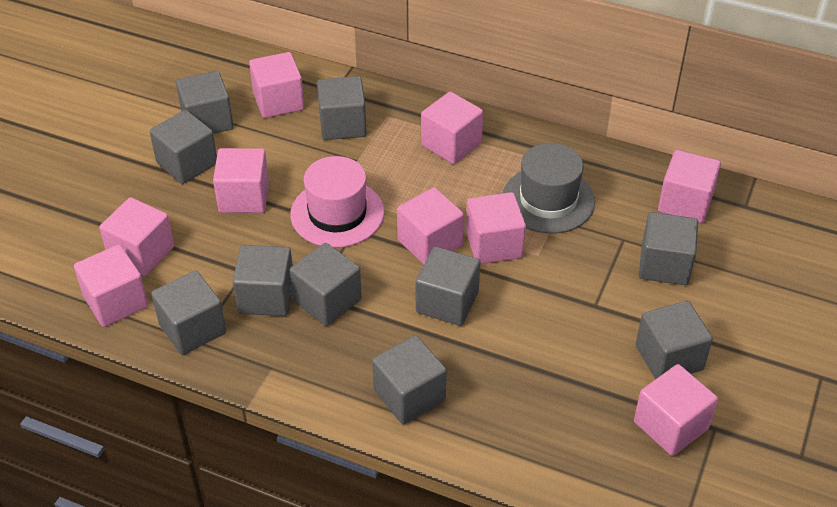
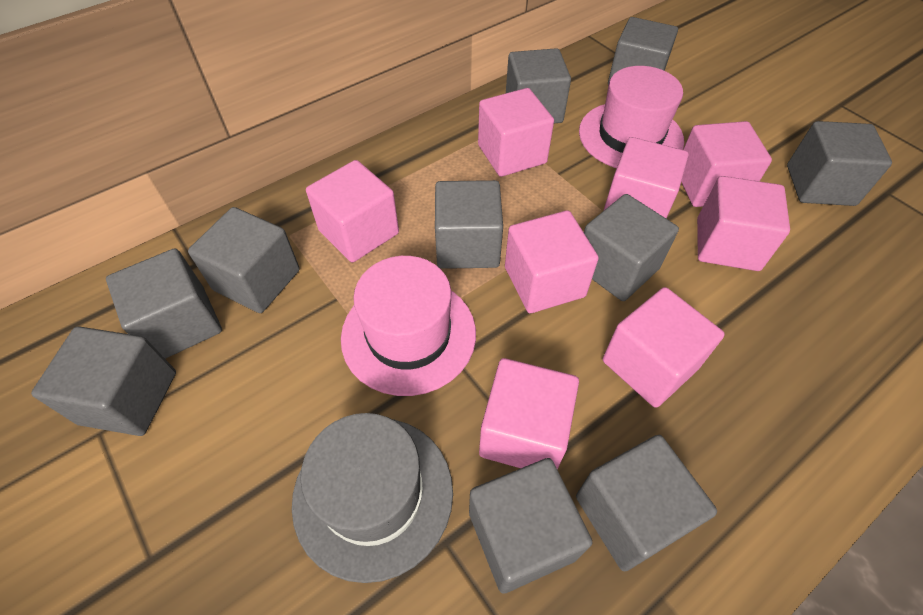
pink cube: [74,245,148,327] [99,197,174,276] [213,148,269,213] [249,52,304,118] [397,187,464,265] [421,91,483,164] [466,192,526,264] [634,364,718,456] [658,150,721,223] = 9 -> [306,160,399,262] [478,88,554,177] [479,358,579,470] [505,210,599,313] [603,137,689,218] [603,287,725,408] [681,121,772,207] [697,176,790,271] = 8
pink hat: [290,156,384,248] = 1 -> [341,256,476,396] [579,66,684,168] = 2

